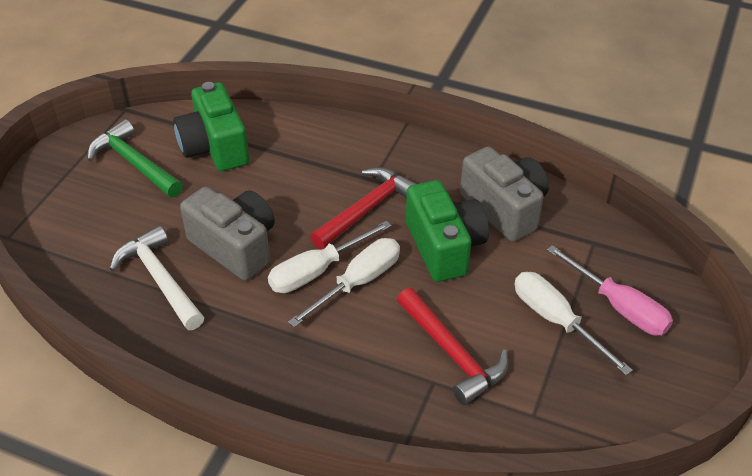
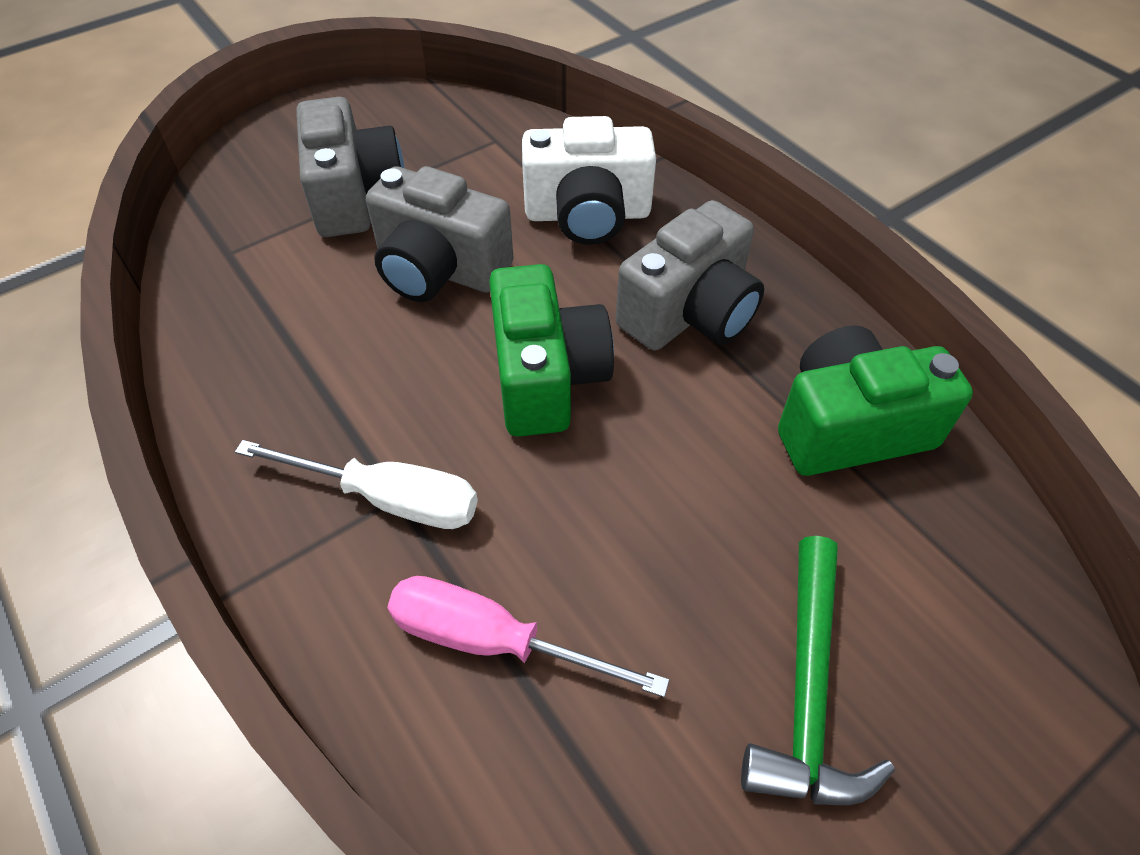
grey camera: [180,187,275,281] [460,147,549,242] = 2 -> [296,97,405,237] [366,166,514,302] [616,200,764,350] = 3
red hammer: [310,167,416,249] [397,288,509,405] = 2 -> none = 0
white camera: none = 0 -> [522,116,656,245] = 1
white hammer: [109,226,204,330] = 1 -> none = 0
white screwdriver: [268,221,391,293] [288,238,400,327] [515,272,633,375] = 3 -> [235,440,478,529] = 1

